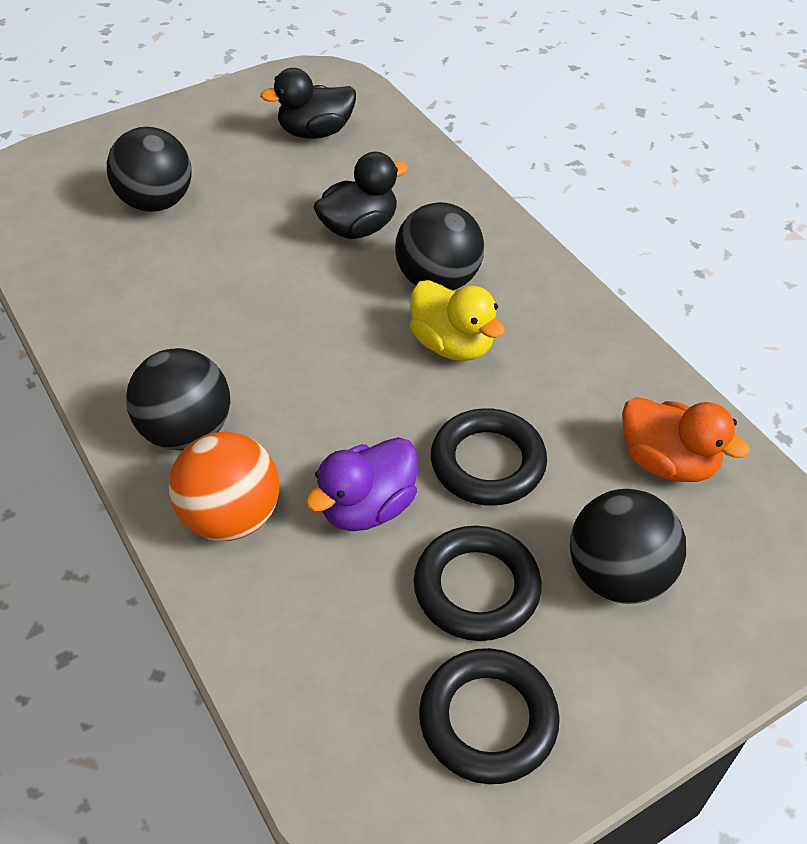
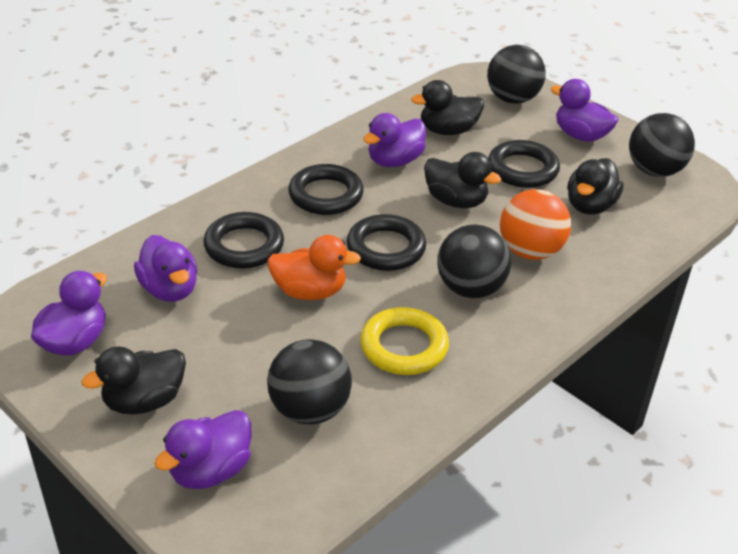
black duck: [260,68,356,139] [313,152,408,239] = 2 -> [82,347,186,415] [411,80,484,135] [424,152,501,208] [567,158,624,215] = 4
black ring: [414,526,542,641] [419,648,560,784] [431,408,547,506] = 3 -> [203,212,284,269] [288,164,364,215] [347,214,426,271] [488,140,560,188] = 4
purple duck: [305,437,418,531] = 1 -> [31,271,107,356] [134,235,198,302] [154,410,252,489] [363,113,426,167] [551,79,618,142] = 5
yellow duck: [410,280,505,361] = 1 -> none = 0
yellow ring: none = 0 -> [360,307,449,375] = 1

